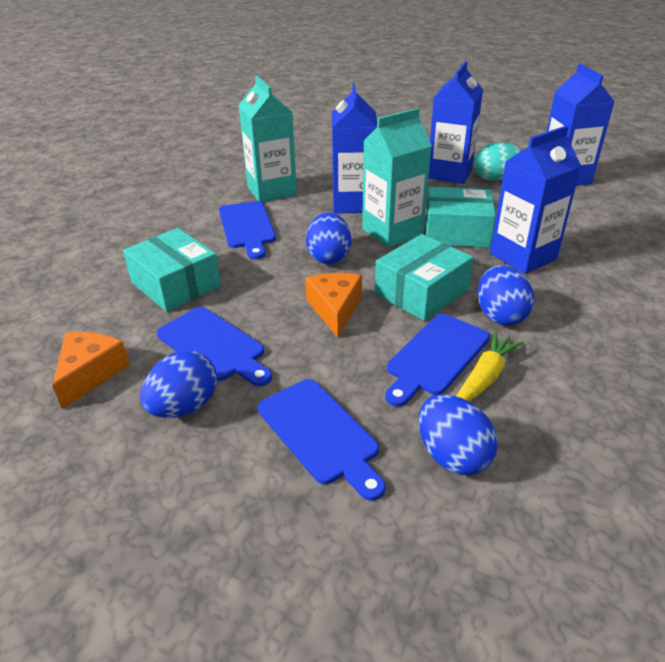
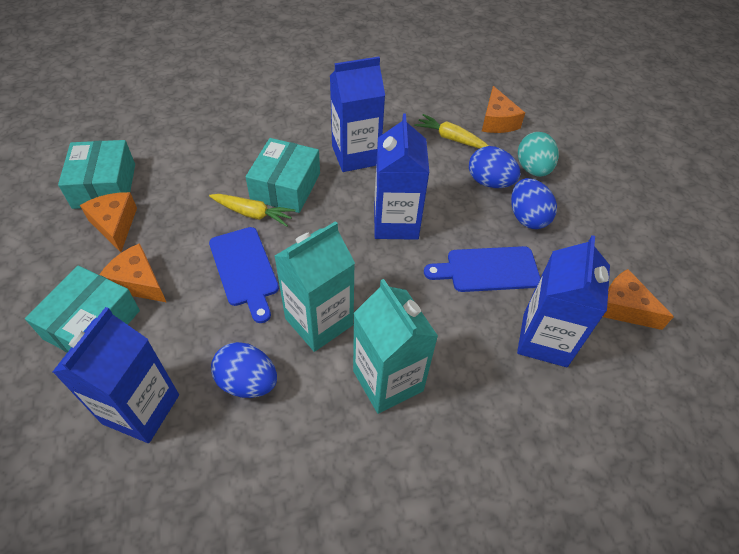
blue cutting board: [157,307,272,386] [219,201,276,259] [258,379,386,501] [385,314,490,407] = 4 -> [209,227,279,323] [424,246,540,292] = 2
blue egg: [140,351,217,418] [306,212,351,264] [419,394,498,475] [478,265,534,326] = 4 -> [211,342,277,398] [469,146,520,188] [511,178,557,229] = 3
orange cheese: [52,332,130,409] [305,273,362,338] = 2 -> [80,192,137,252] [99,243,166,302] [482,86,525,133] [603,269,674,330] = 4
yellow carrot: [456,331,524,402] = 1 -> [209,194,296,227] [415,114,489,149] = 2

